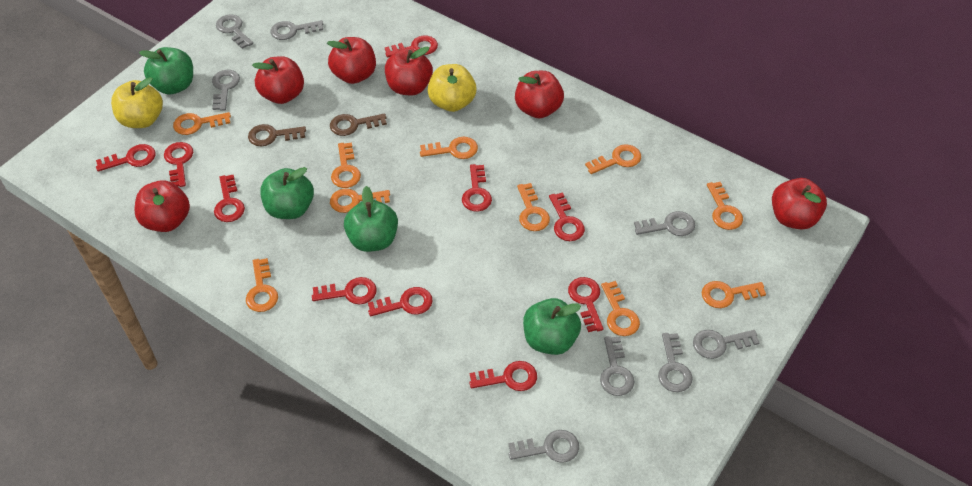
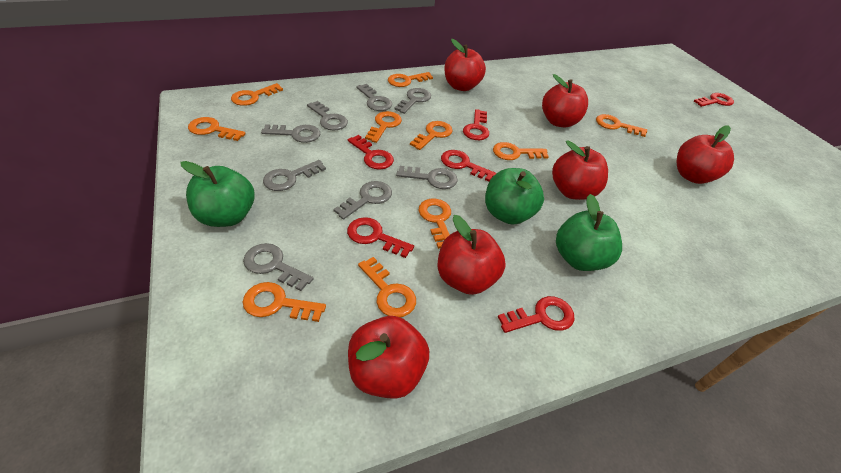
brown key: [248,124,306,146] [330,113,387,136] = 2 -> none = 0
green apple: [139,47,193,94] [260,167,314,219] [344,186,398,252] [523,298,581,355] = 4 -> [180,161,255,227] [485,168,544,225] [556,194,622,271] = 3
red key: [96,144,156,171] [164,142,193,187] [214,175,245,222] [312,277,377,304] [368,287,433,316] [385,36,438,58] [462,164,492,212] [469,361,537,391] [549,192,585,241] [568,277,604,332] = 10 -> [347,217,414,258] [348,135,394,170] [441,150,496,181] [463,109,489,140] [498,296,575,333] [694,93,734,107] = 6
yellow apple: [111,77,163,128] [428,64,476,112] = 2 -> none = 0

